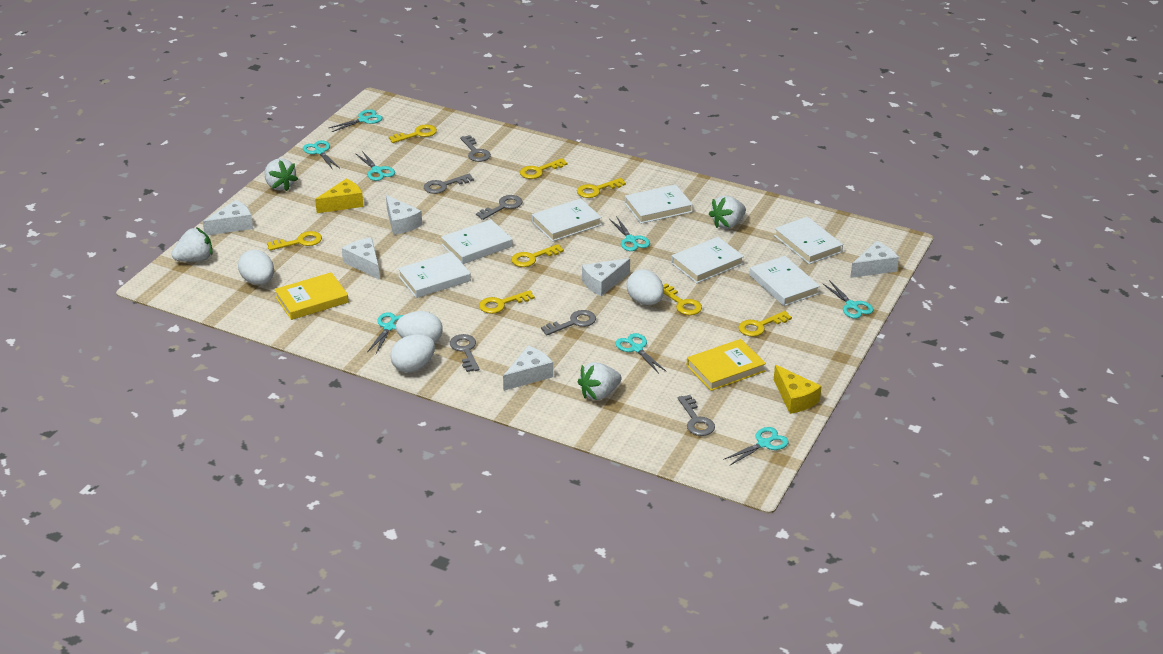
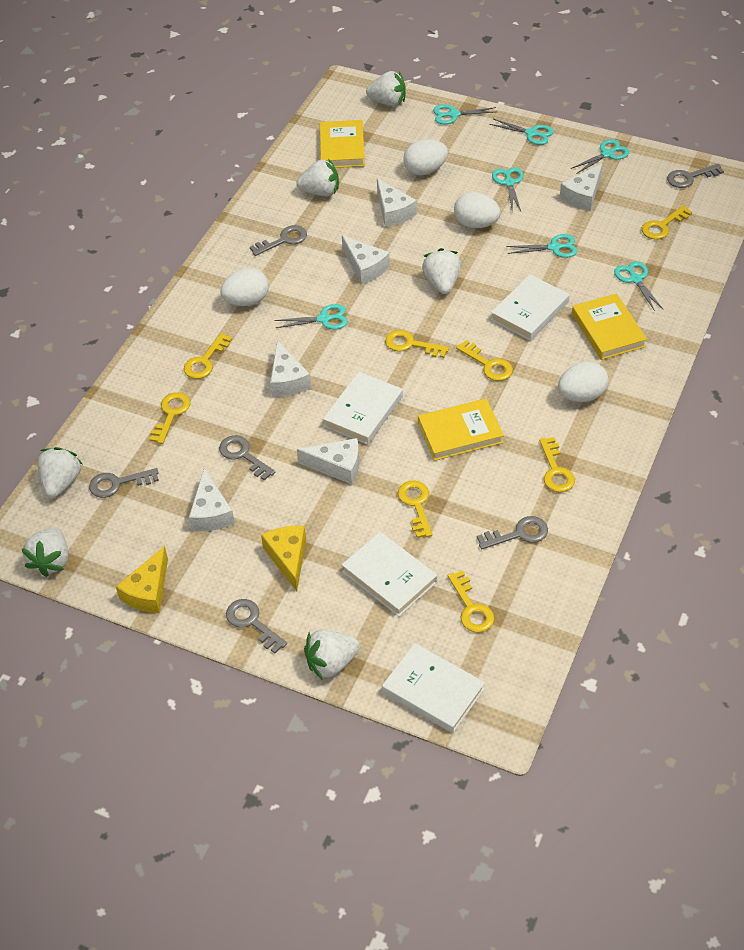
turquoise scissors: [303,140,339,170] [329,109,383,132] [355,151,395,181] [367,312,403,354] [609,216,650,251] [615,333,667,373] [723,427,789,465] [822,280,874,319] = 8 -> [274,304,348,329] [433,105,496,124] [489,119,554,145] [492,167,524,211] [507,234,577,258] [571,139,630,174] [614,261,663,311] = 7
white book: [398,252,471,298] [441,219,513,264] [532,198,602,242] [625,184,693,224] [671,237,744,283] [750,256,820,306] [774,217,843,264] = 7 -> [323,372,403,445] [342,532,437,617] [382,643,485,733] [491,274,570,341] = 4
white strawberry: [172,227,212,262] [264,158,298,191] [578,362,621,400] [709,196,746,229] = 4 -> [21,527,68,577] [37,447,82,498] [296,159,339,196] [304,630,360,680] [366,71,406,106] [422,248,461,294] = 6
yellow book: [274,272,349,320] [687,339,766,391] = 2 -> [320,120,365,168] [418,398,504,461] [572,293,647,360] = 3

